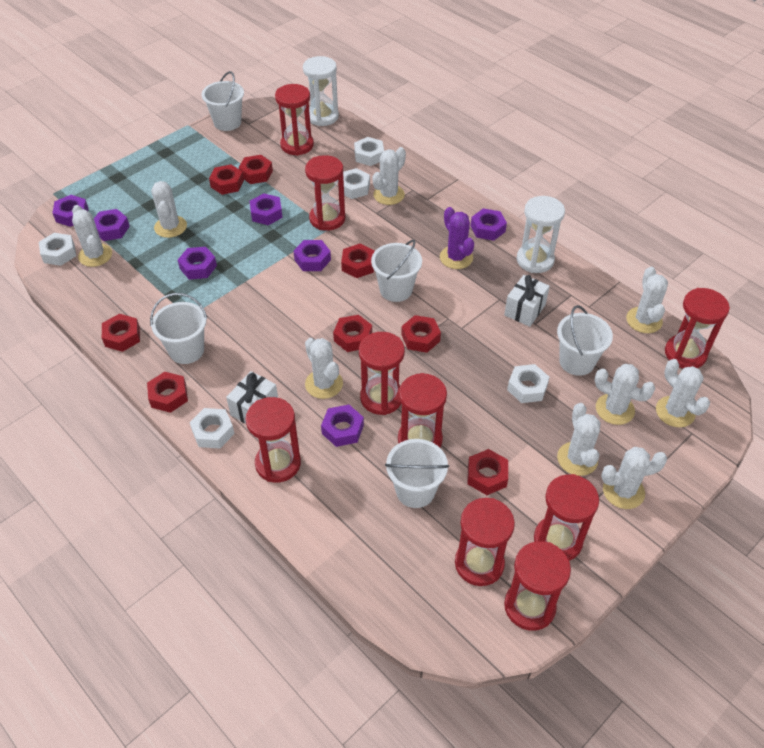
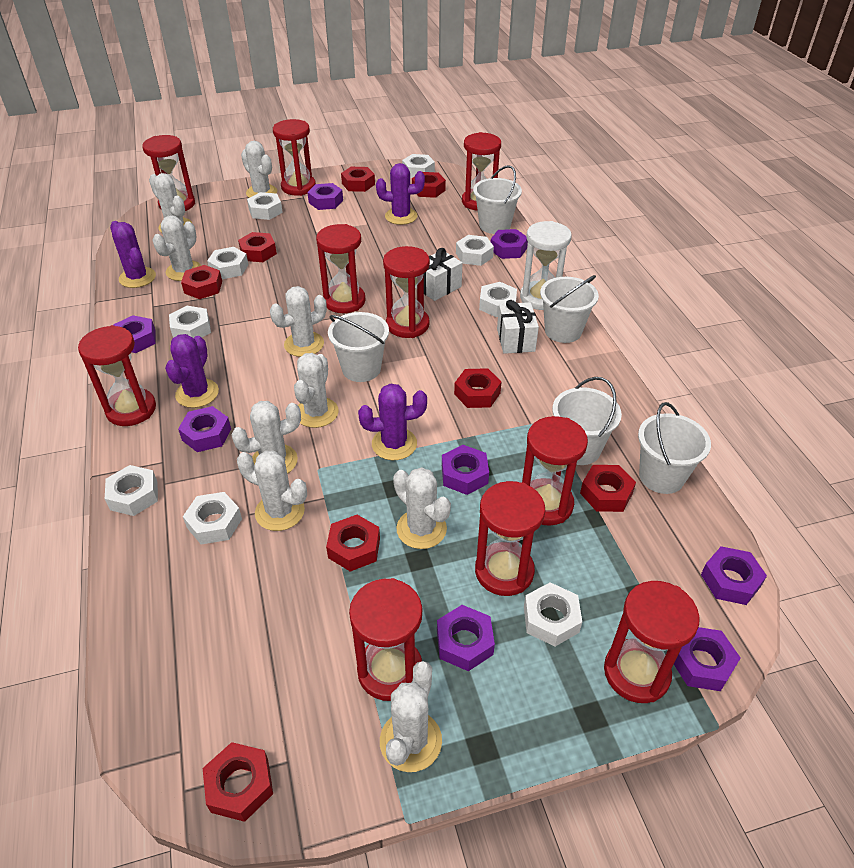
purple cactus: [440,207,474,269] = 1 -> [110,221,156,288] [165,334,219,408] [358,383,427,460] [376,163,425,225] = 4
purple nut: [53,195,89,227] [94,209,130,241] [178,247,217,280] [250,194,283,225] [294,240,331,271] [321,405,364,447] [471,208,507,241] = 7 -> [113,315,156,353] [178,406,231,452] [307,183,343,210] [437,605,495,671] [442,445,489,495] [491,229,528,259] [674,627,741,691] [701,546,767,605] = 8
red hourglass: [246,397,301,483] [275,84,314,156] [305,155,345,231] [359,332,405,415] [398,373,447,447] [455,498,515,586] [504,541,571,631] [534,474,599,561] [665,288,730,368] = 9 -> [78,325,156,426] [142,135,195,211] [273,119,316,196] [316,224,366,313] [349,578,422,701] [383,246,430,338] [462,132,501,211] [475,481,545,596] [522,416,588,526] [604,581,700,703] = 10
white hourglass: [303,56,339,126] [516,196,565,273] = 2 -> [520,221,572,310] = 1
white nut: [39,233,76,266] [190,408,235,449] [338,168,370,199] [354,137,384,166] [507,364,550,403] = 5 -> [105,465,158,516] [169,306,211,338] [183,492,242,544] [207,247,248,279] [247,192,283,220] [402,154,435,178] [456,235,494,266] [479,282,517,317] [524,582,582,647] = 9

